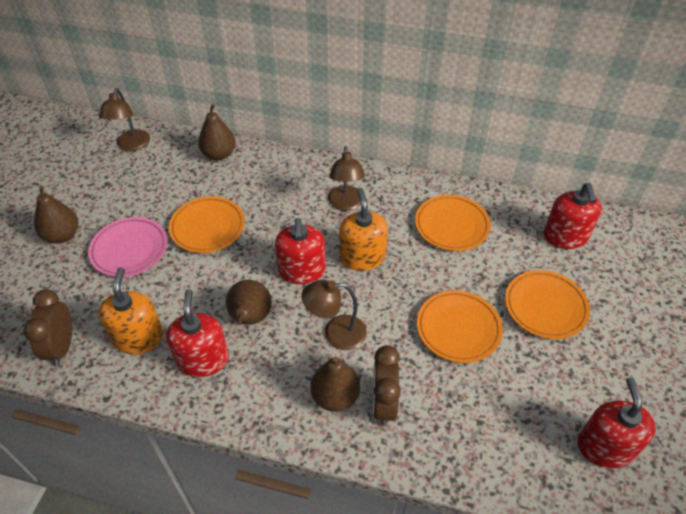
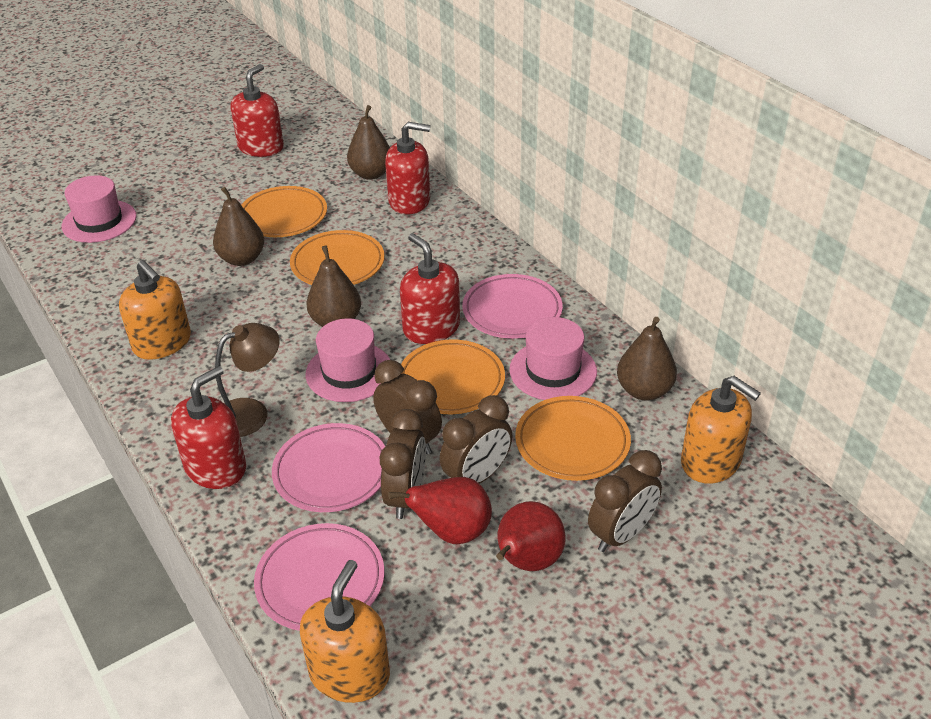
brown clock: [23,289,72,366] [373,345,401,426] = 2 -> [373,360,442,454] [380,409,426,519] [440,395,512,484] [588,450,662,552] = 4
brown lamp: [99,88,150,151] [301,280,367,350] [328,146,365,211] = 3 -> [215,323,280,437] = 1
orange soap dispenser: [99,267,164,354] [339,188,388,271] = 2 -> [119,260,191,360] [300,560,390,703] [681,376,761,484] = 3
pink hat: none = 0 -> [62,175,137,243] [305,318,390,402] [509,317,597,400] = 3
pink plate: [88,217,168,277] = 1 -> [254,523,384,631] [272,423,385,512] [462,274,563,339] = 3
red pear: none = 0 -> [388,477,492,544] [496,501,565,571] = 2

